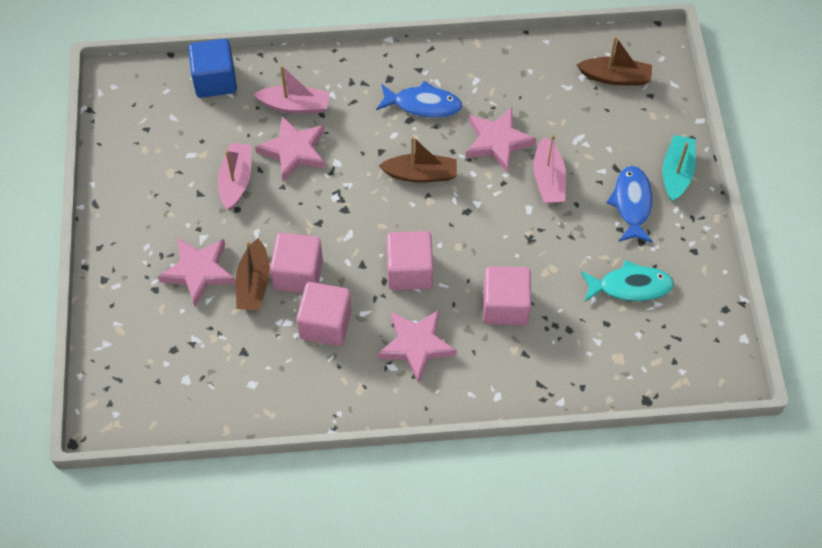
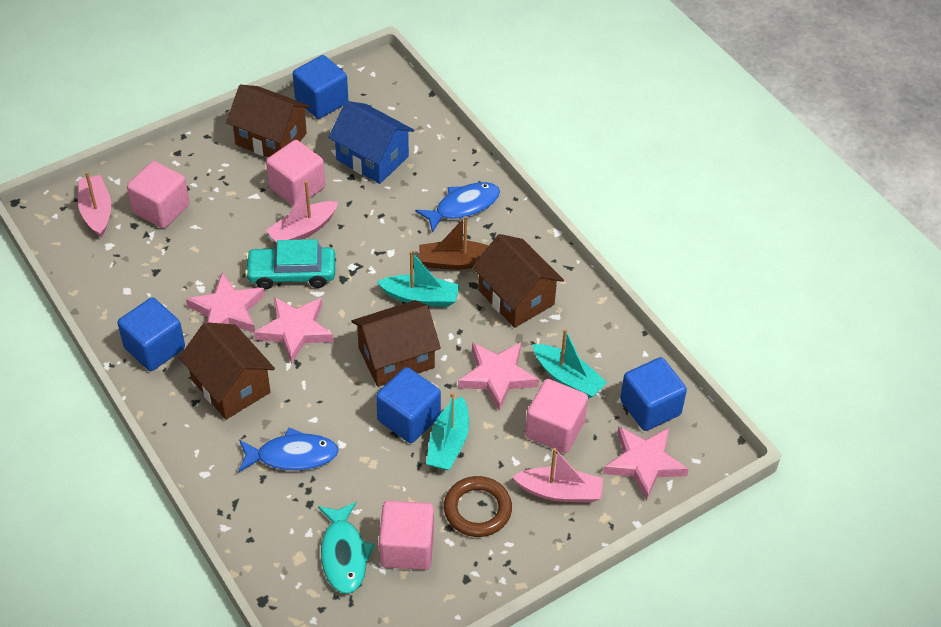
blue cube: [188,39,237,98] = 1 -> [118,297,185,371] [293,55,348,119] [376,367,441,443] [620,357,687,431] = 4
blue house: none = 0 -> [328,101,414,184] = 1
brown boat: [236,239,270,310] [378,136,457,183] [577,36,652,86] = 3 -> [419,216,489,270] = 1
brown house: none = 0 -> [179,322,275,420] [226,85,310,158] [352,300,441,387] [472,234,564,328] = 4
brown ring: none = 0 -> [444,476,512,537] = 1
turquoise boat: [662,135,696,202] = 1 -> [377,251,459,307] [426,392,469,470] [533,329,607,398] = 3
turquoise car: none = 0 -> [245,239,335,289] = 1

